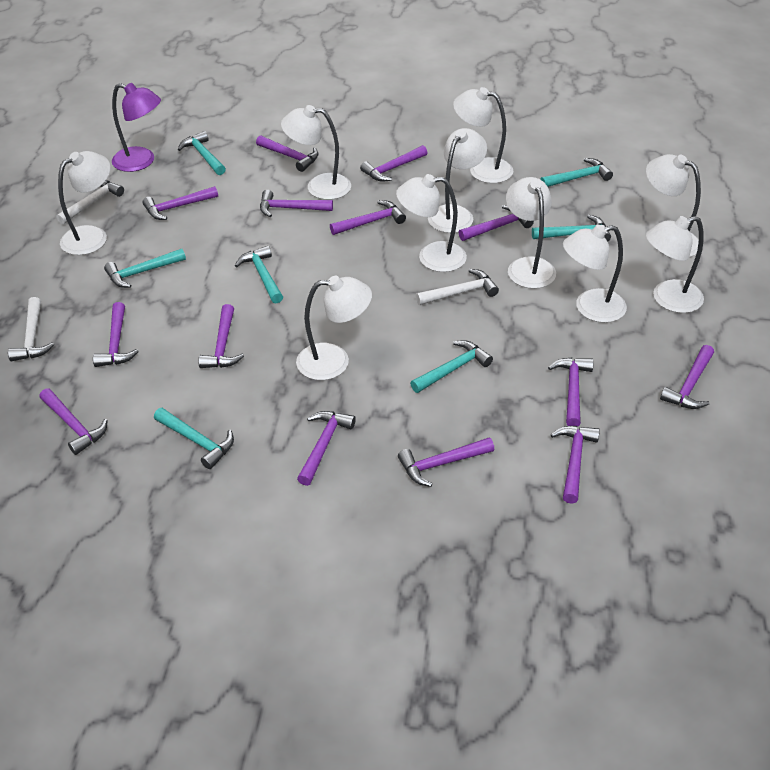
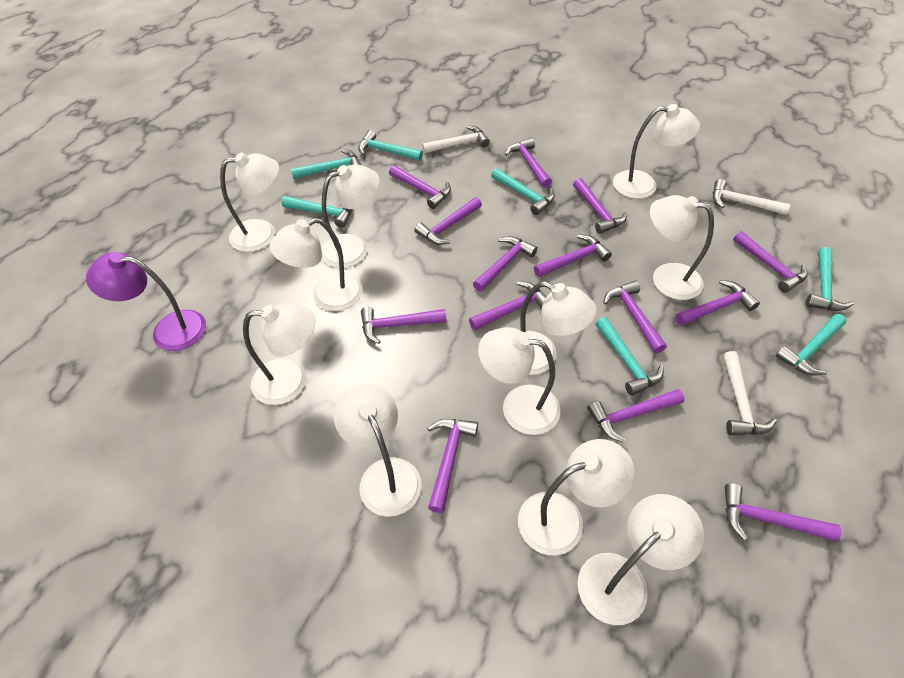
white lamp: [58,151,110,255] [281,105,351,200] [296,276,372,380] [396,174,467,272] [428,128,487,233] [453,87,513,183] [506,177,556,289] [563,224,627,323] [646,154,701,258] [646,216,704,313] = 10 -> [220,152,279,252] [243,303,315,405] [270,218,363,311] [321,164,380,268] [334,384,422,517] [478,327,560,435] [518,439,635,555] [520,281,597,375] [577,494,704,625] [613,104,700,199] [650,195,714,300] = 11

